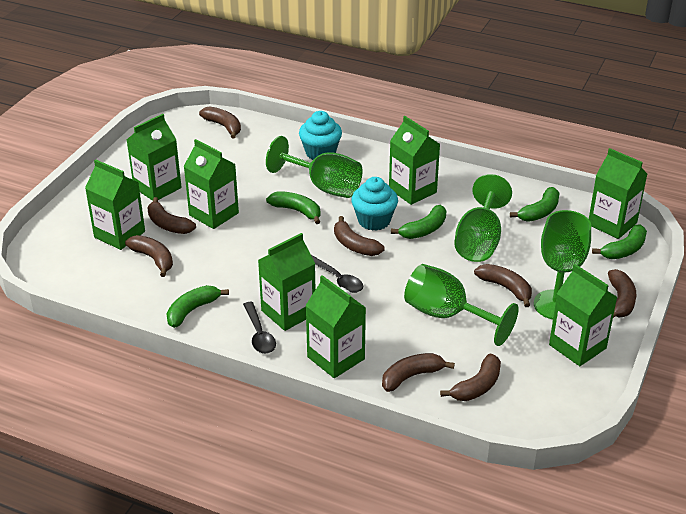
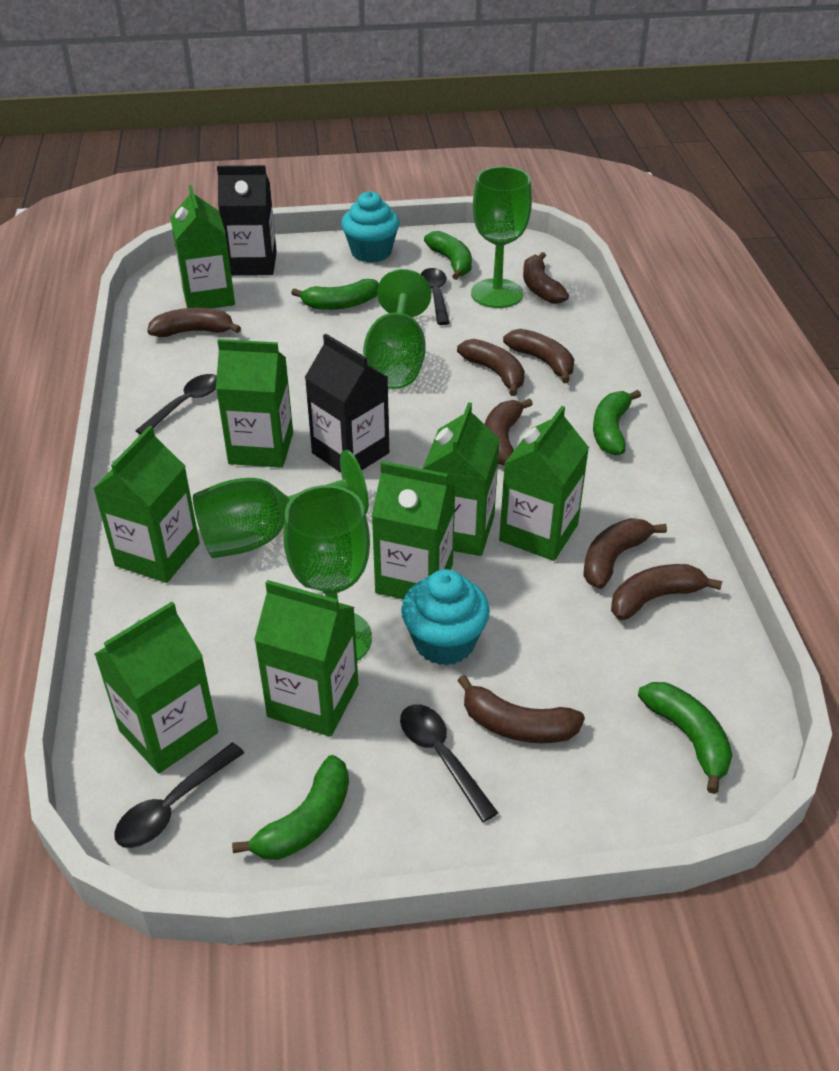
black carton: none = 0 -> [217,165,277,276] [305,334,389,473] = 2
black spoon: [243,302,276,354] [311,255,363,293] = 2 -> [114,742,244,848] [135,374,217,435] [400,704,498,822] [421,268,450,325] = 4

